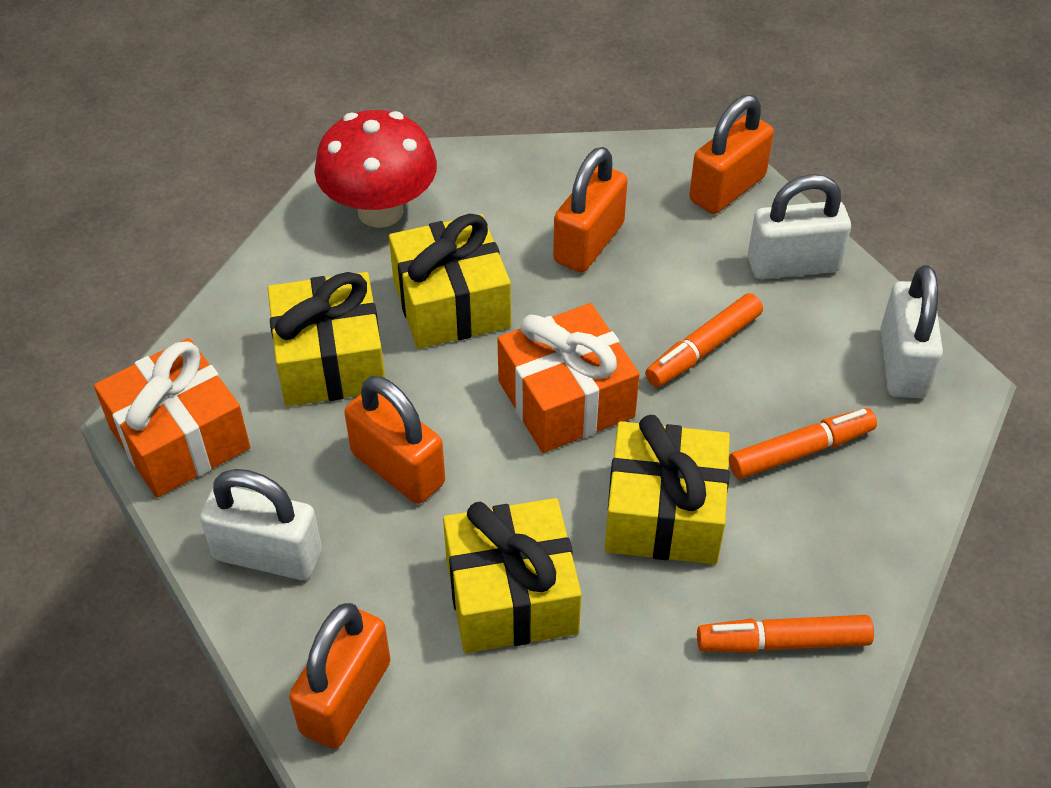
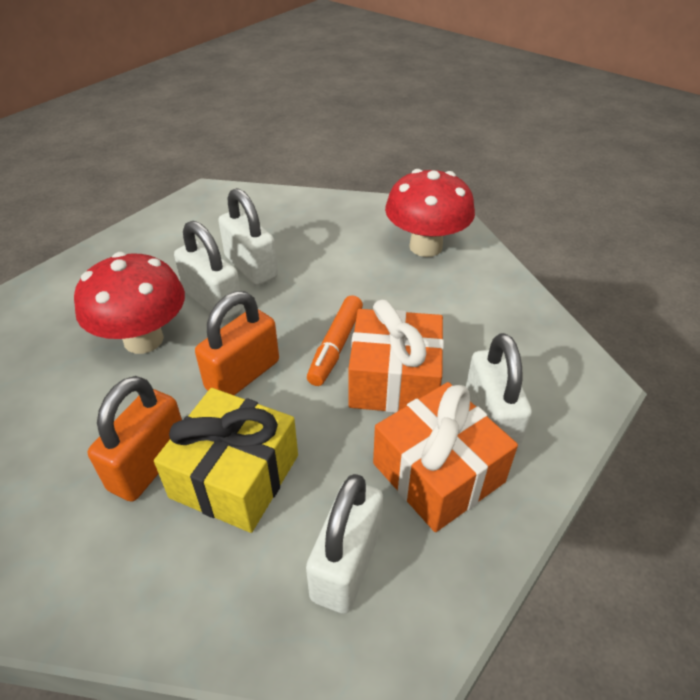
orange marker: [645,293,763,387] [697,615,874,653] [729,408,877,479] = 3 -> [307,295,363,386] = 1
orange padlock: [289,603,391,749] [344,376,445,504] [553,147,628,273] [689,95,774,214] = 4 -> [88,376,182,502] [195,291,279,395] = 2
red mushroom: [314,110,437,228] = 1 -> [74,252,185,354] [385,169,475,257] = 2
white padlock: [200,469,322,580] [748,174,851,279] [880,265,943,398] = 3 -> [174,221,243,321] [218,188,278,286] [306,474,383,614] [466,333,532,451] = 4
yellow gift: [268,272,385,406] [389,214,511,349] [443,498,582,653] [605,415,730,564] = 4 -> [154,388,298,533] = 1

